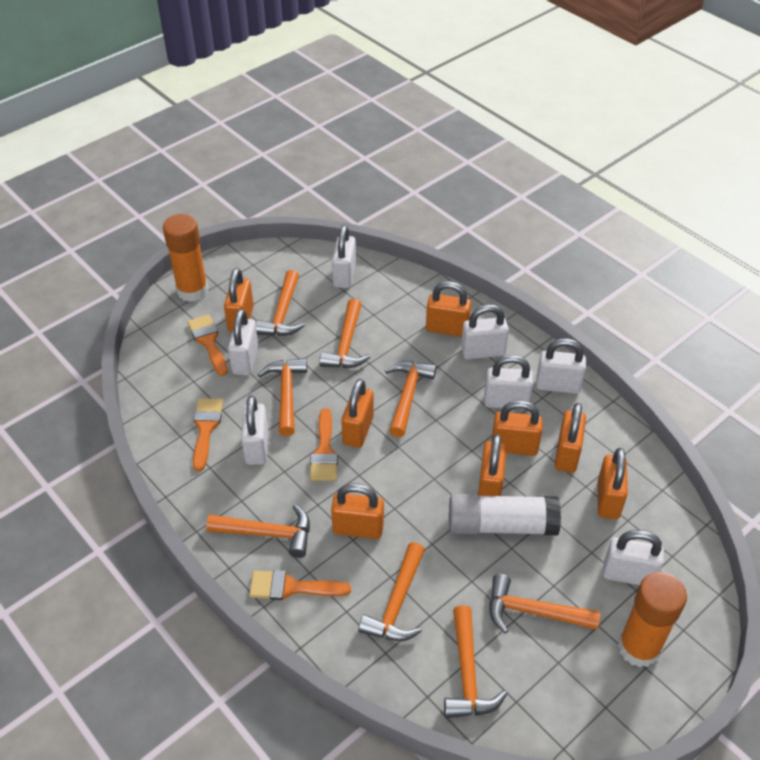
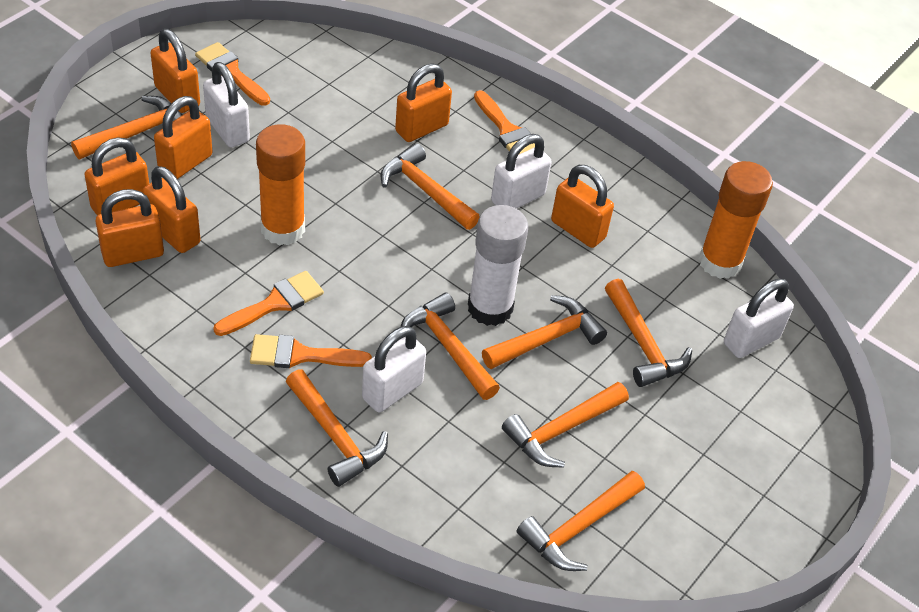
orange padlock: [224,268,254,332] [331,483,384,539] [341,379,374,448] [426,281,471,337] [478,434,507,496] [492,400,543,456] [555,403,586,473] [598,448,628,519] = 8 -> [84,138,149,215] [96,189,164,267] [142,166,200,253] [151,29,200,113] [154,96,213,179] [395,64,452,142] [551,165,614,248] = 7
white padlock: [228,309,259,375] [241,395,268,465] [332,225,356,288] [461,304,509,359] [484,355,533,409] [536,338,586,394] [603,530,664,585] = 7 -> [203,62,250,148] [362,326,426,412] [491,134,552,209] [724,279,794,358] = 4

